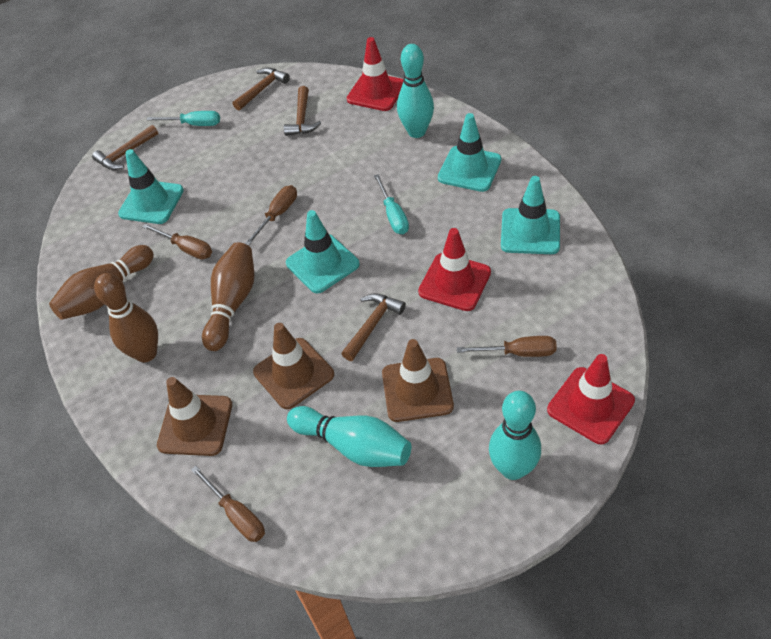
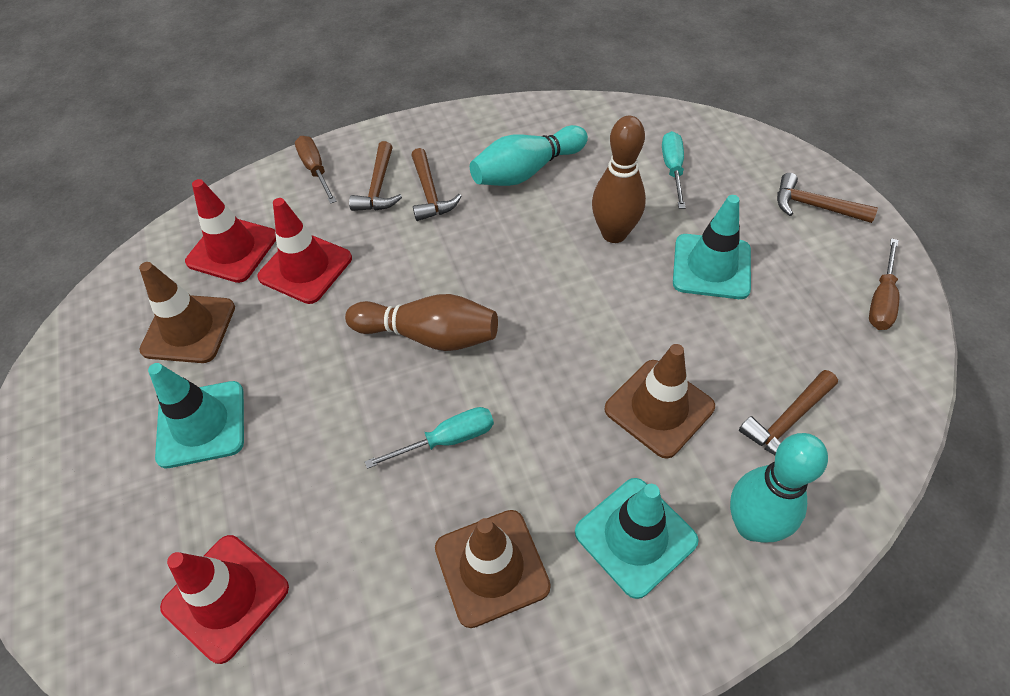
brown bowling pin: [49,245,154,320] [94,273,158,362] [202,242,254,351] = 3 -> [345,294,498,351] [592,116,646,243] = 2
brown screwdriver: [142,223,212,259] [191,466,265,542] [245,185,297,246] [457,336,557,357] = 4 -> [295,136,336,204] [869,238,899,330] = 2
turquoise bowling pin: [287,406,411,467] [397,44,434,138] [489,391,541,480] = 3 -> [470,125,588,186] [730,433,828,543] = 2
turquoise traffic cone: [118,149,184,224] [286,210,360,293] [438,113,501,192] [501,176,560,254] = 4 -> [148,363,244,468] [575,478,698,599] [673,195,751,299] = 3

